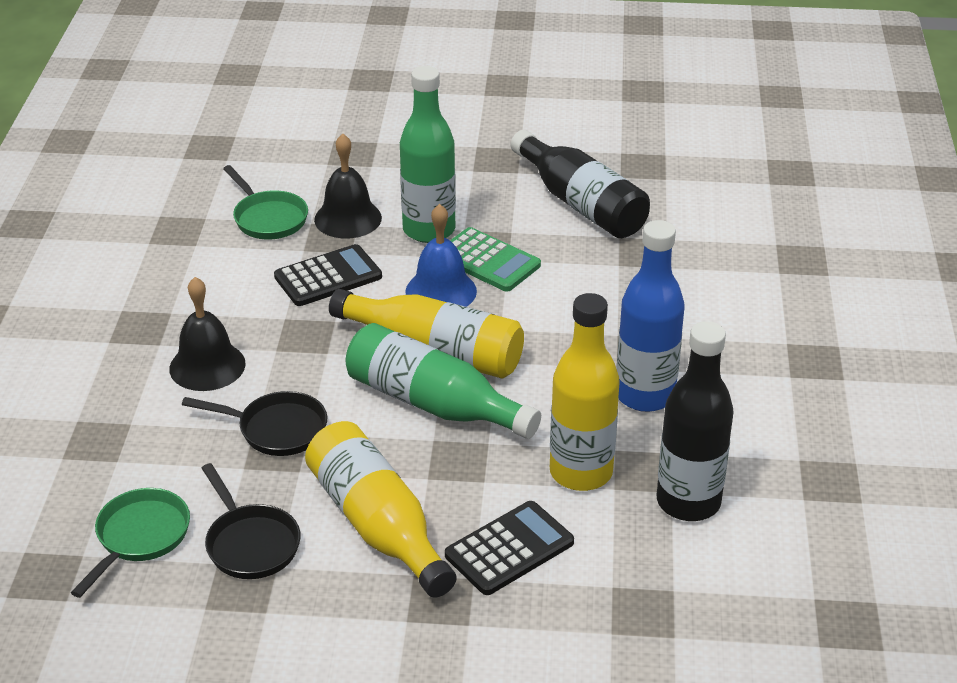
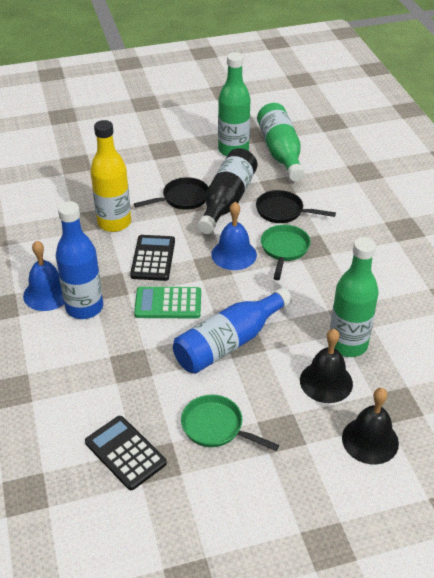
black bottle: [511,130,650,238] [657,321,734,521] = 2 -> [197,148,257,234] = 1
blue bell: [405,204,477,307] = 1 -> [23,240,64,311] [211,202,257,270] = 2
blue bottle: [616,220,685,412] = 1 -> [56,201,103,319] [173,287,292,374] = 2
green bottle: [346,323,541,439] [400,66,456,243] = 2 -> [218,52,251,157] [257,103,305,181] [330,237,379,357] = 3
yellow bottle: [305,421,457,597] [329,289,524,378] [550,293,620,491] = 3 -> [90,120,131,232] = 1

